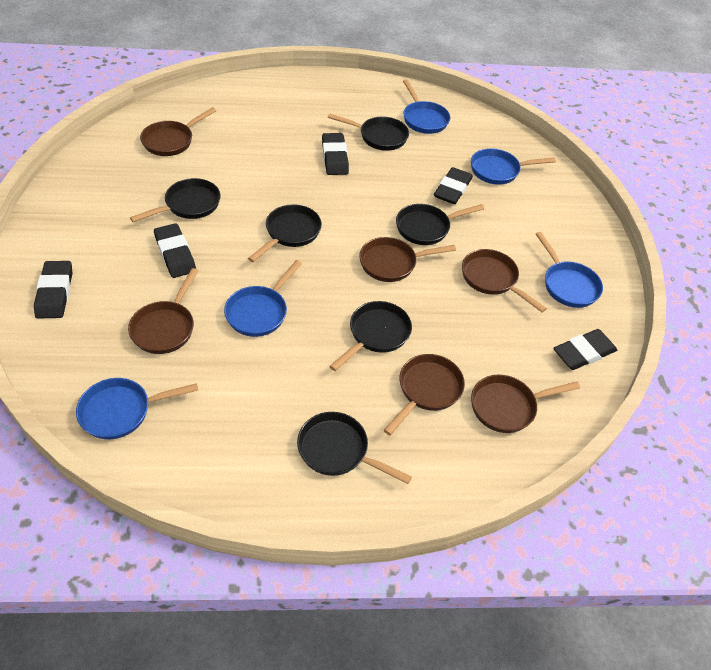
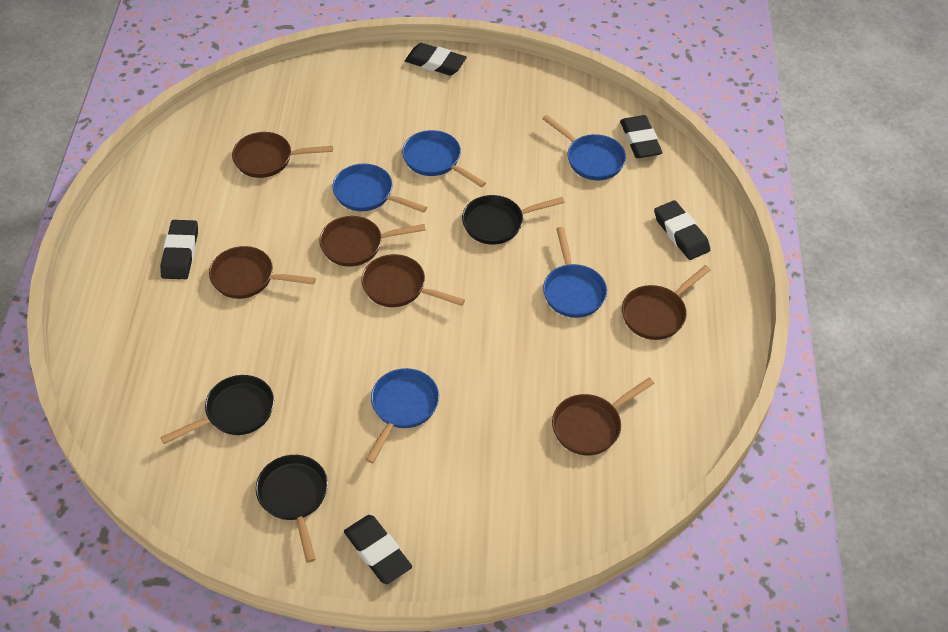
black pan: [130,178,220,222] [248,204,322,262] [297,412,412,484] [328,113,409,151] [329,301,412,371] [396,204,484,245] = 6 -> [160,375,274,444] [256,455,328,563] [462,195,565,245] = 3

